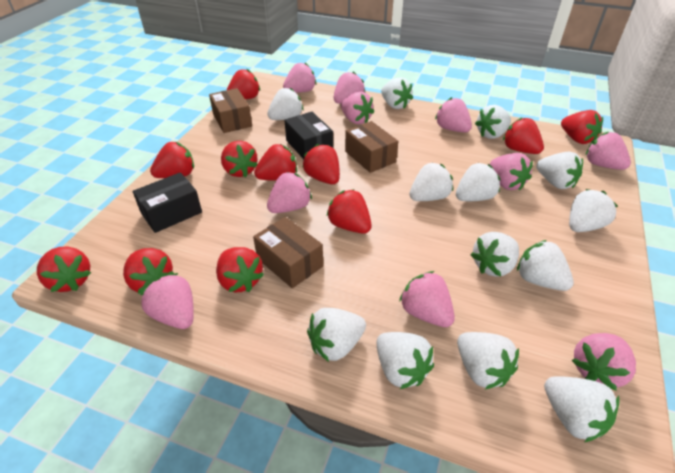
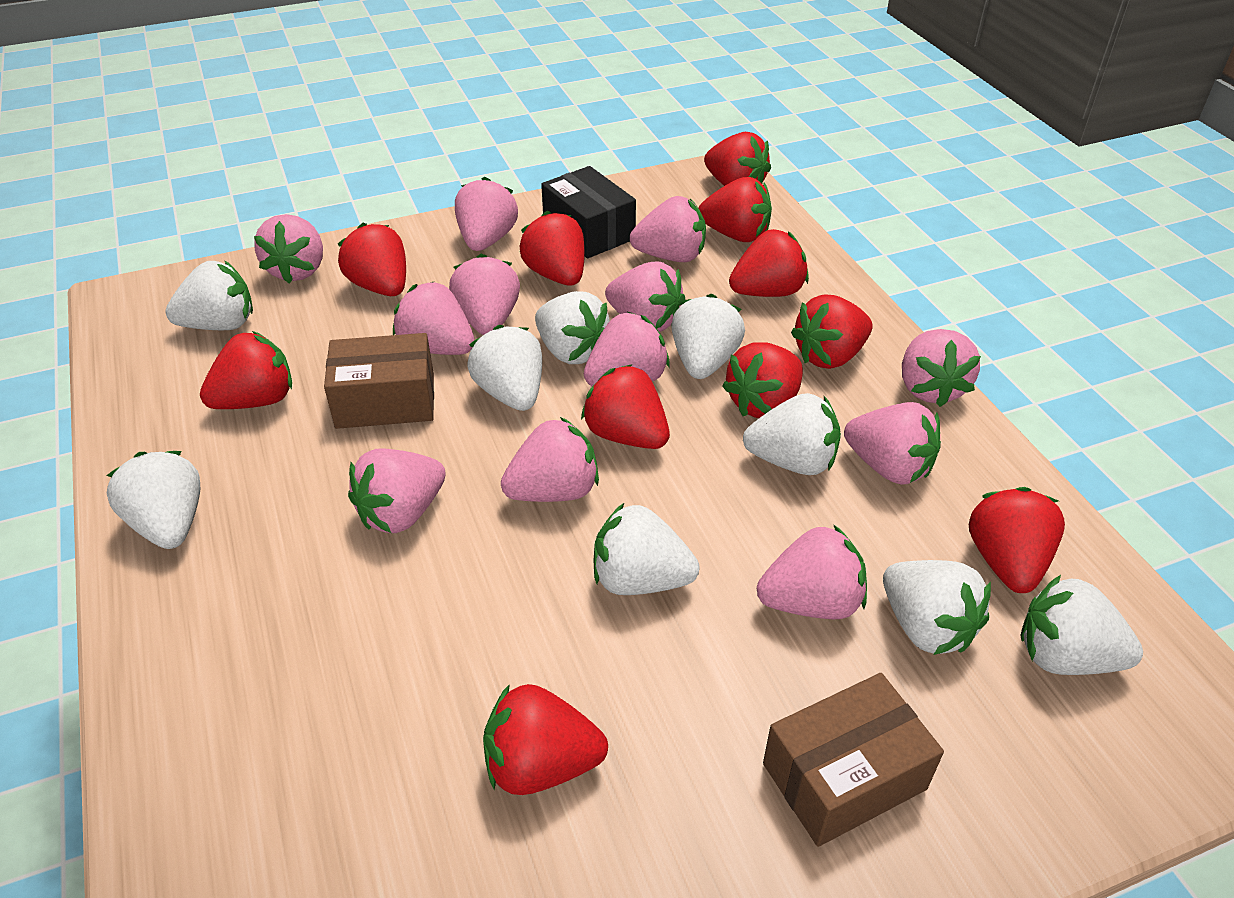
black box: [133,172,202,233] [284,112,333,159] = 2 -> [541,166,636,258] = 1
brown box: [209,88,252,133] [253,217,323,288] [345,121,398,173] = 3 -> [324,333,434,429] [763,673,944,847] = 2
pink strawberry: [140,273,194,329] [267,172,312,213] [283,63,316,93] [334,72,366,104] [341,91,374,124] [399,271,455,327] [435,97,472,132] [490,153,533,191] [572,333,636,391] [586,132,631,170] = 10 -> [254,214,323,284] [348,448,446,533] [393,281,475,355] [449,254,520,335] [455,177,518,251] [501,417,599,502] [584,312,670,386] [605,262,685,332] [630,196,706,262] [757,525,867,619] [844,402,941,485] [902,329,981,407] = 12
white strawberry: [267,88,303,120] [307,308,366,362] [376,332,434,389] [381,77,413,109] [409,162,453,201] [456,163,500,201] [457,332,519,389] [470,232,519,277] [475,105,511,139] [517,240,574,291] [536,152,583,189] [544,376,620,442] [569,189,618,232] = 13 -> [106,451,200,549] [165,261,253,330] [468,325,542,411] [535,291,610,364] [594,502,699,595] [671,294,745,379] [743,393,841,475] [883,560,991,655] [1020,575,1143,675] = 9

